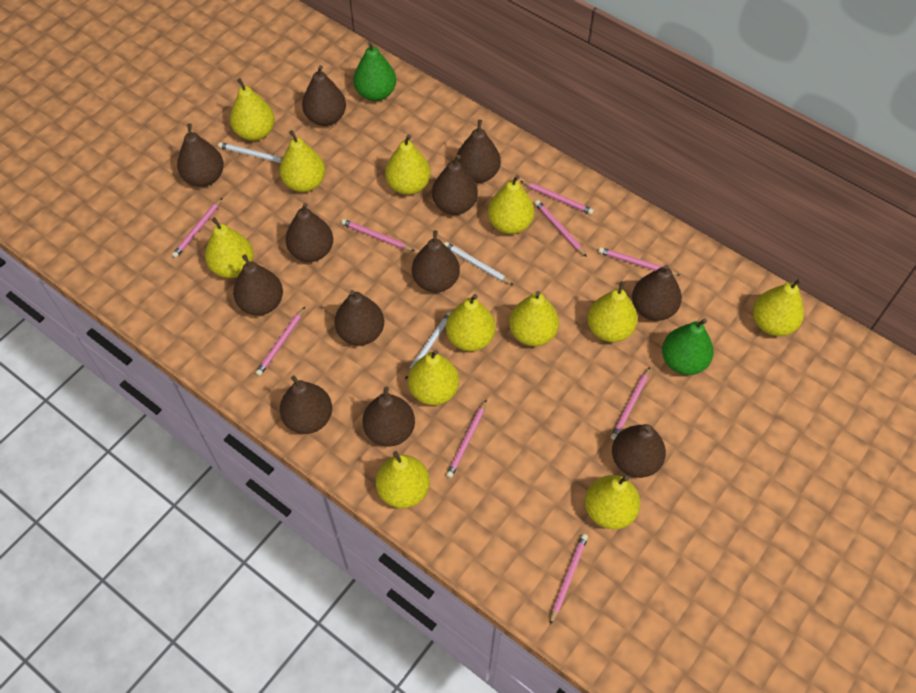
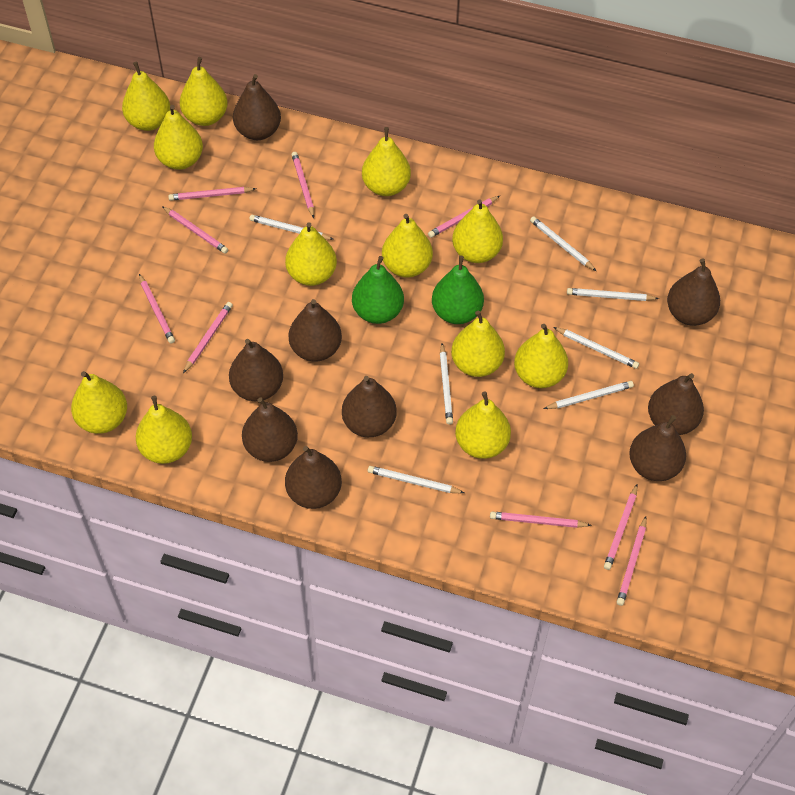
brown pear: [177,123,224,187] [233,254,283,315] [280,376,332,434] [285,203,333,262] [302,65,346,126] [334,290,384,346] [362,387,415,447] [412,230,460,292] [432,155,478,215] [456,120,501,183] [612,424,666,478] [632,265,682,321] = 12 -> [229,339,283,401] [233,74,281,140] [242,397,298,462] [285,446,342,509] [289,299,342,362] [342,376,397,437] [629,415,686,481] [648,373,704,435] [667,258,720,326] = 9
white pencil: [218,142,283,163] [405,312,451,380] [444,242,514,285] = 3 -> [249,215,334,240] [368,466,464,493] [440,343,453,425] [530,216,596,271] [544,381,634,409] [553,327,639,369] [567,288,659,301] = 7

